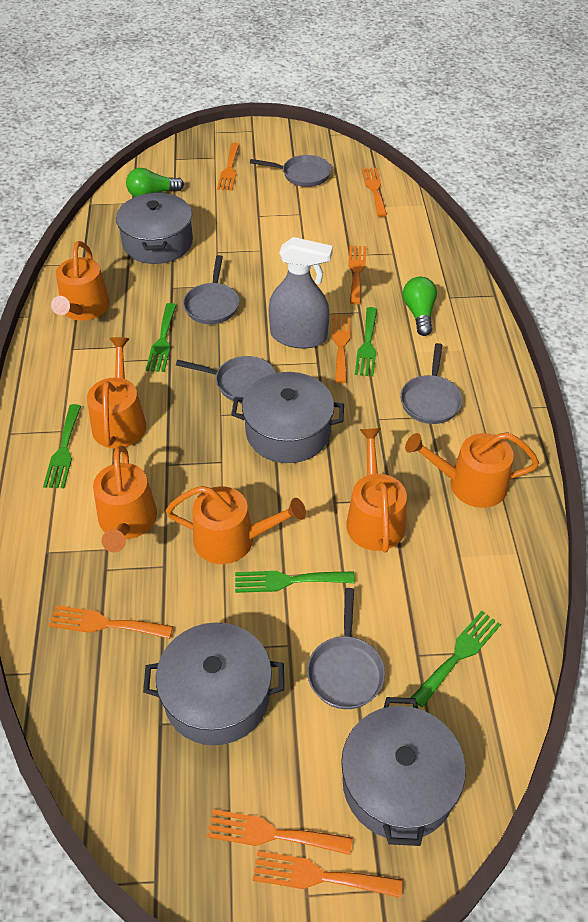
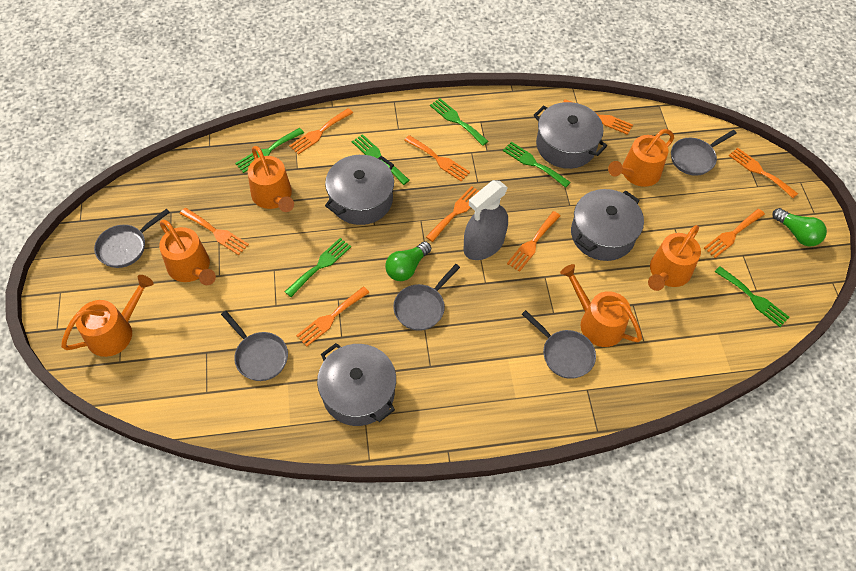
green fork: [43,404,81,488] [146,303,177,372] [235,571,355,593] [355,307,377,377] [411,611,501,707] = 5 -> [235,128,304,173] [285,238,351,297] [352,134,410,185] [430,98,488,146] [503,142,571,188] [715,266,789,327] = 6
orange fork: [48,605,173,639] [207,809,352,855] [217,142,240,191] [253,851,402,898] [332,315,350,383] [348,246,366,304] [362,168,387,217] = 7 -> [180,208,249,255] [289,108,353,155] [296,287,370,346] [404,135,470,181] [426,186,479,242] [507,211,560,272] [563,99,633,135] [704,209,765,258] [729,148,798,198] = 9

